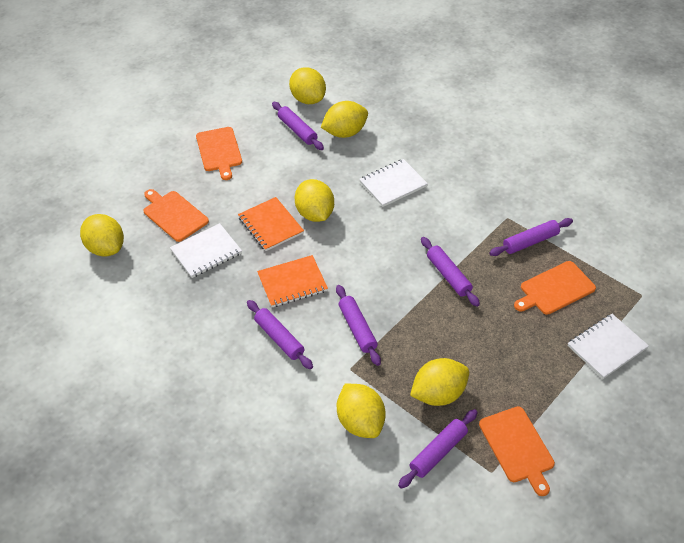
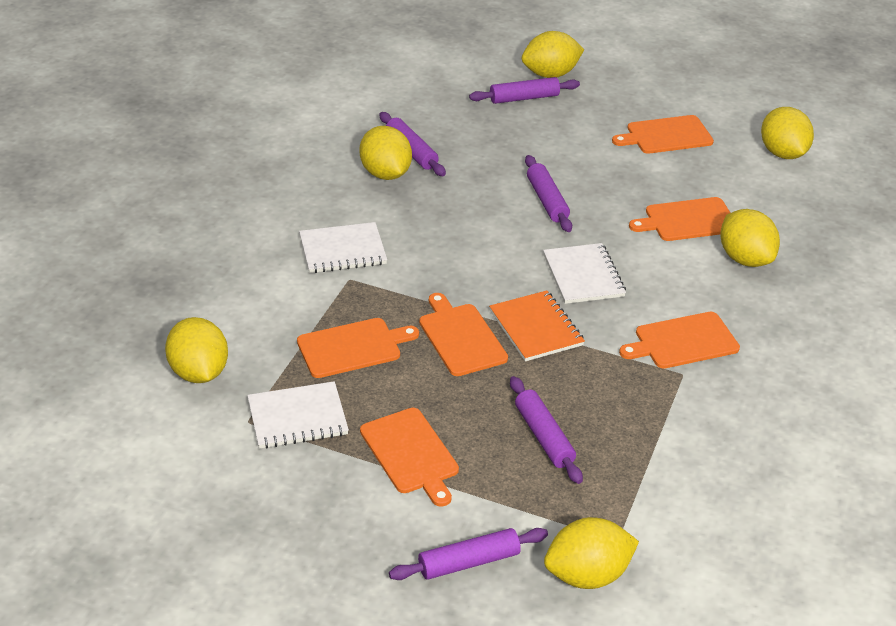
orange cutting board: [143,189,209,242] [196,127,242,180] [479,406,555,496] [514,261,596,315] = 4 -> [297,318,419,378] [360,408,459,507] [419,293,508,376] [612,115,714,154] [619,312,740,369] [629,197,731,241] = 6
orange notebook: [238,197,304,251] [257,255,328,307] = 2 -> [489,290,585,361] = 1
purple rolling pin: [247,300,313,369] [272,102,324,150] [336,285,381,366] [398,409,478,489] [421,237,480,307] [489,218,573,256] = 6 -> [379,112,446,176] [389,528,548,580] [469,77,580,104] [510,376,583,484] [525,155,572,232] = 5

